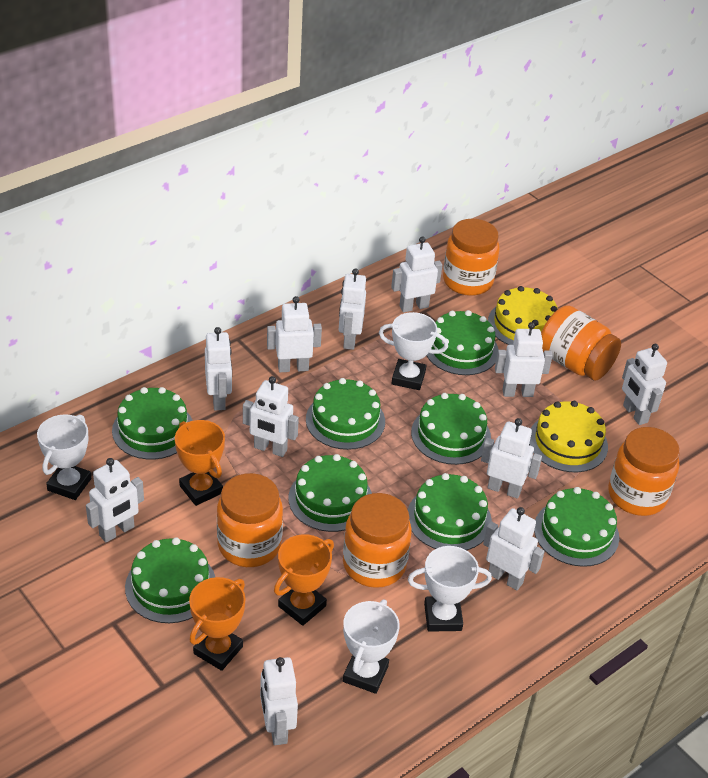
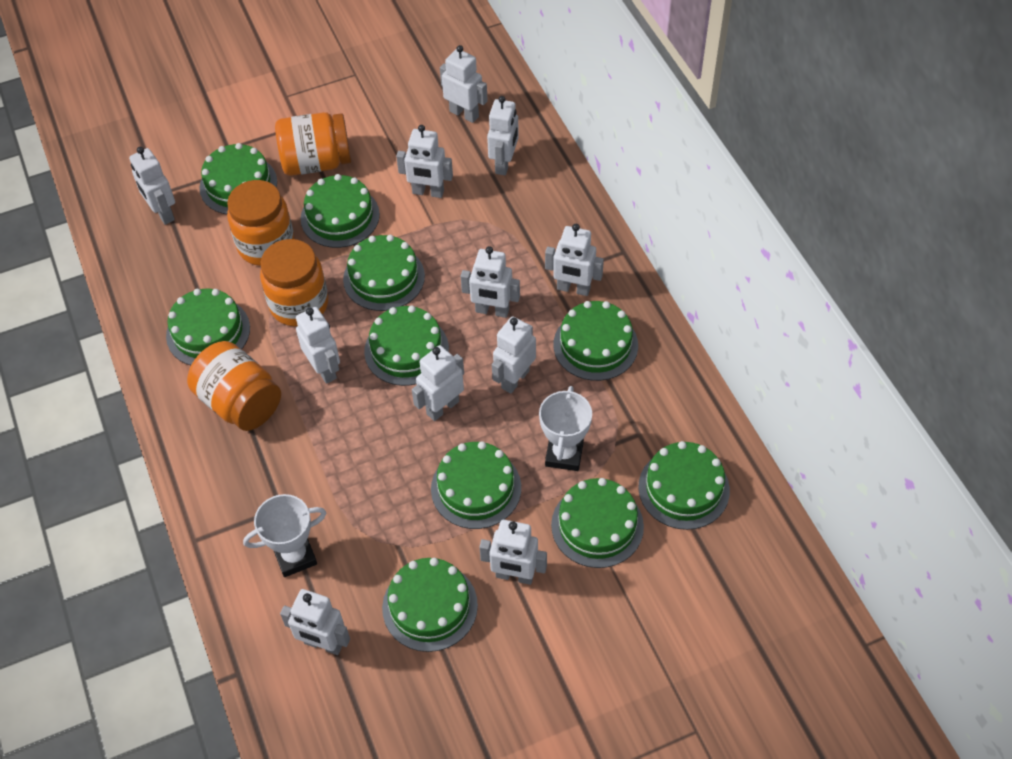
green cake: [112,387,193,460] [125,537,215,623] [288,454,372,532] [306,378,385,450] [408,473,492,550] [411,393,491,465] [426,310,499,375] [534,487,619,567] = 8 -> [166,288,250,365] [200,143,277,214] [301,174,380,248] [343,235,425,311] [364,305,449,386] [382,558,478,652] [431,441,521,529] [551,478,644,568] [554,301,638,381] [638,441,730,530] = 10
orange jar: [217,473,283,567] [343,493,412,588] [443,219,500,296] [541,305,621,381] [608,427,680,516] = 5 -> [187,341,281,431] [227,180,295,266] [260,239,328,326] [275,112,351,176] = 4
orange trophy: [175,420,225,506] [189,577,246,671] [274,534,334,626] = 3 -> none = 0
white trophy: [37,414,91,500] [343,599,400,694] [379,312,448,390] [408,546,492,632] = 4 -> [243,494,326,577] [539,386,592,471] = 2
yellow cake: [488,286,558,345] [529,401,608,472] = 2 -> none = 0

